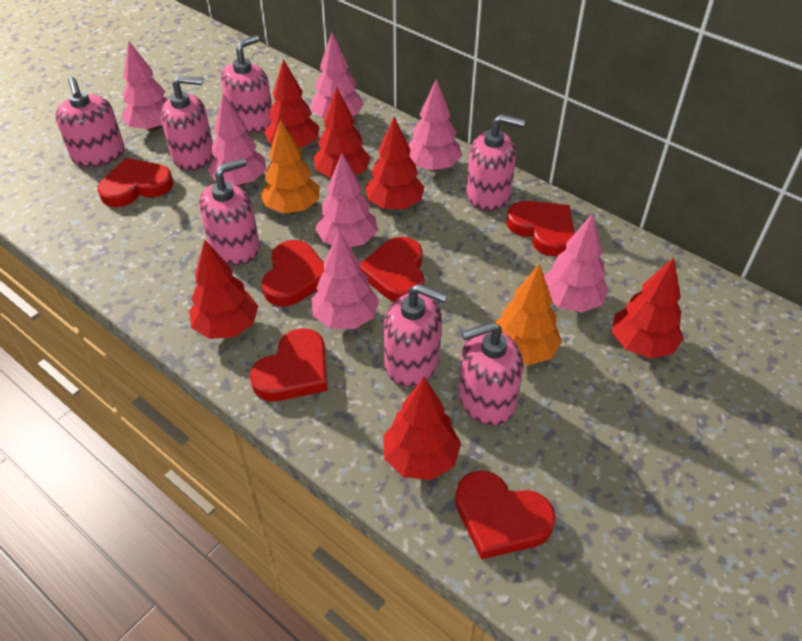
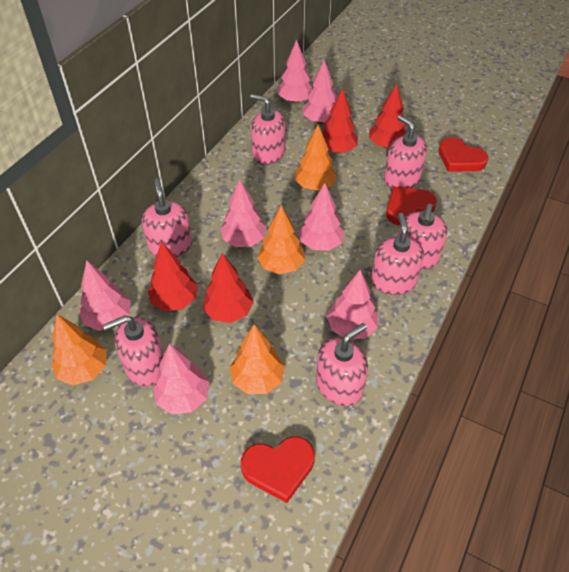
orange tree: [260,119,320,214] [494,264,562,365] = 2 -> [51,314,107,385] [230,324,285,394] [257,205,305,274] [295,125,337,191] = 4
red heart: [98,158,173,207] [250,328,328,401] [262,240,324,306] [359,237,424,302] [455,470,556,559] [506,201,575,256] = 6 -> [241,436,315,503] [386,186,437,226] [439,137,489,172] = 3
red tree: [189,240,258,339] [264,59,320,148] [314,87,371,178] [365,116,425,210] [383,377,461,480] [612,258,684,358] = 6 -> [148,241,198,311] [203,253,254,323] [322,88,358,153] [369,84,407,149] = 4

